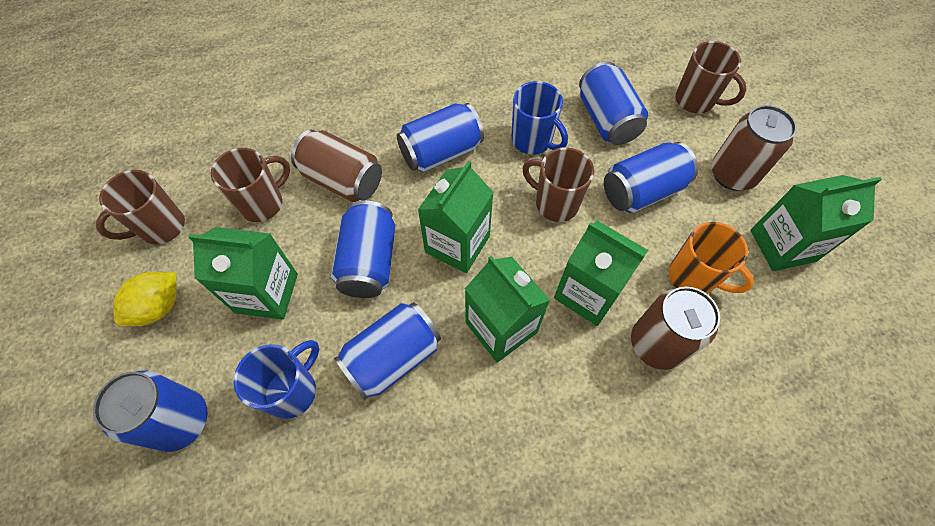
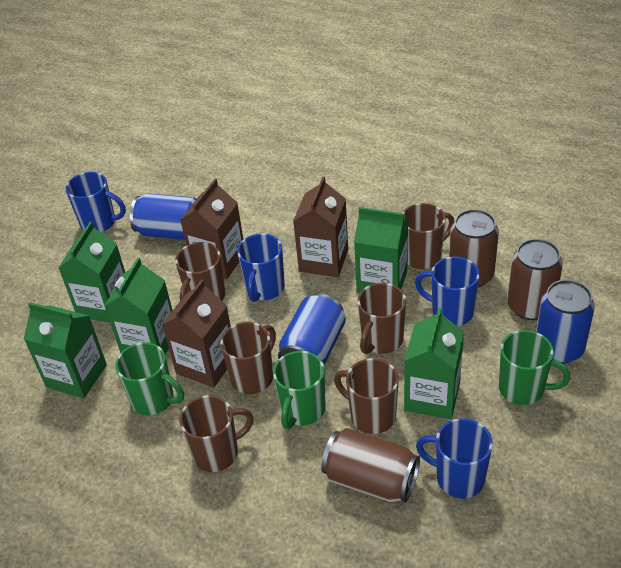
blue can: [93,370,207,452] [331,200,396,298] [334,302,441,400] [397,103,484,172] [579,62,648,145] [604,142,698,213] = 6 -> [130,193,196,240] [278,293,346,365] [536,280,595,364] = 3
blue mug: [233,340,319,419] [511,81,568,155] = 2 -> [65,172,126,232] [237,233,285,302] [415,256,480,326] [416,418,493,498] = 4
brown carton: none = 0 -> [162,279,231,388] [180,179,243,279] [293,177,348,277] = 3
brown mug: [96,170,185,244] [211,148,290,222] [523,148,594,222] [675,41,747,113] = 4 -> [175,242,225,301] [179,395,254,472] [220,322,276,394] [334,358,399,434] [357,283,406,354] [402,203,454,269] = 6
green mug: none = 0 -> [115,342,184,415] [273,351,325,429] [499,330,570,405] = 3
orange mug: [669,222,754,294] = 1 -> none = 0
yellow lemon: [113,272,177,326] = 1 -> none = 0

